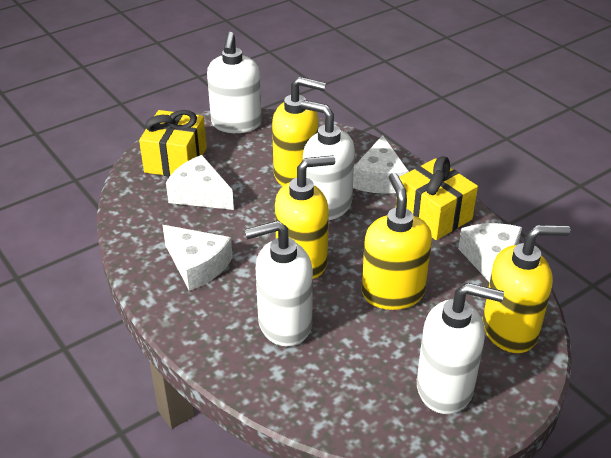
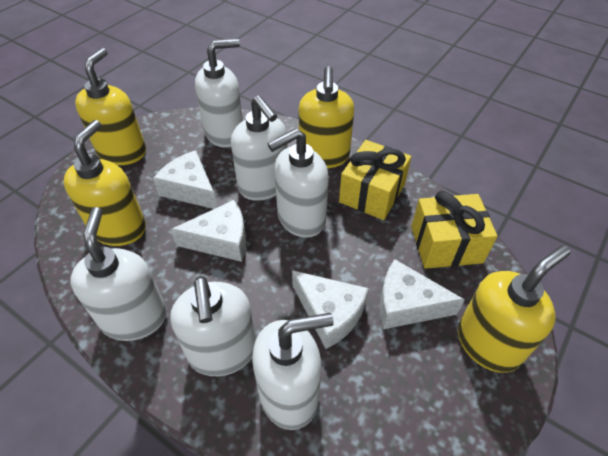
white soap dispenser: [207,32,262,133] [245,220,313,346] [301,100,355,220] [417,283,504,414] = 4 -> [70,207,167,341] [170,276,256,376] [195,39,243,148] [231,95,288,201] [252,313,334,430] [268,128,329,238] = 6

